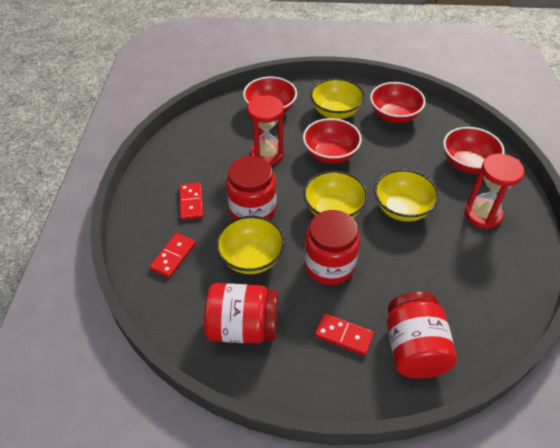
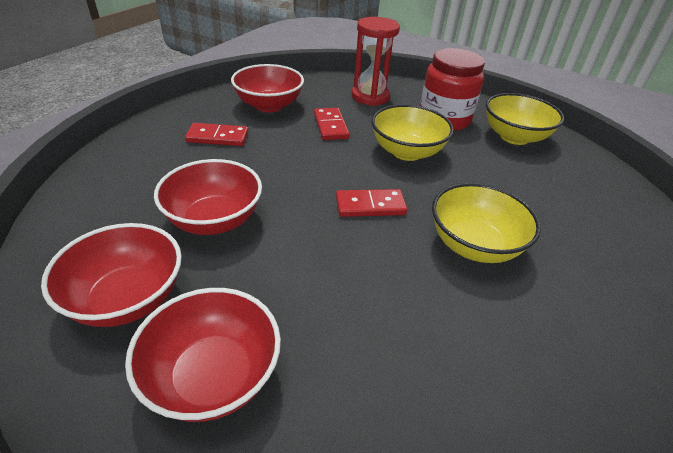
red hourglass: [247,95,284,166] [465,154,524,229] = 2 -> [352,17,400,106] = 1
red jar: [204,283,278,344] [226,156,276,220] [304,210,360,285] [387,292,457,379] = 4 -> [420,48,485,131] = 1
yellow bowl: [216,216,285,274] [304,171,368,218] [310,78,365,119] [374,169,439,222] = 4 -> [372,104,454,161] [432,183,541,263] [486,93,564,145] = 3

